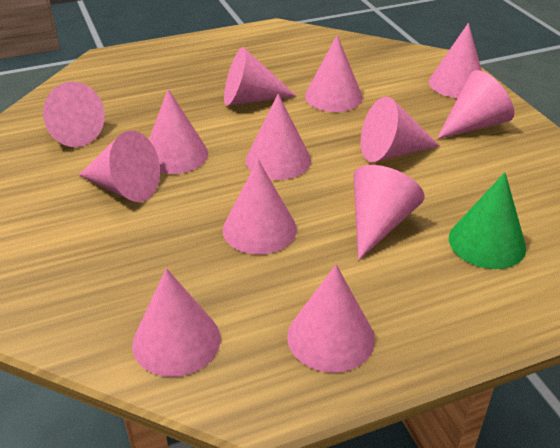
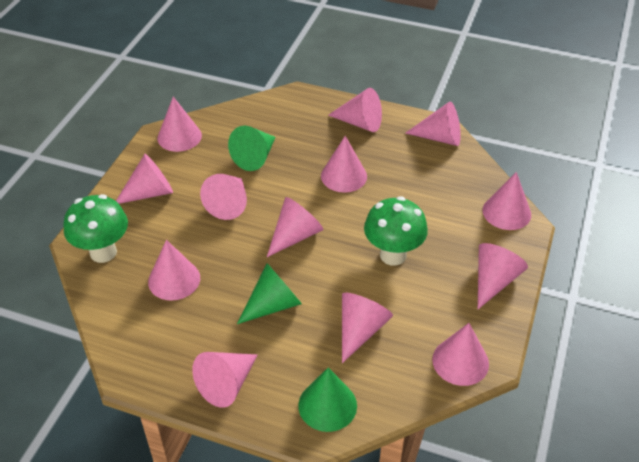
green cone: [449,172,526,269] = 1 -> [228,126,276,171] [237,263,302,324] [298,368,357,432] = 3
green mushroom: none = 0 -> [63,194,128,263] [364,196,428,266] = 2

